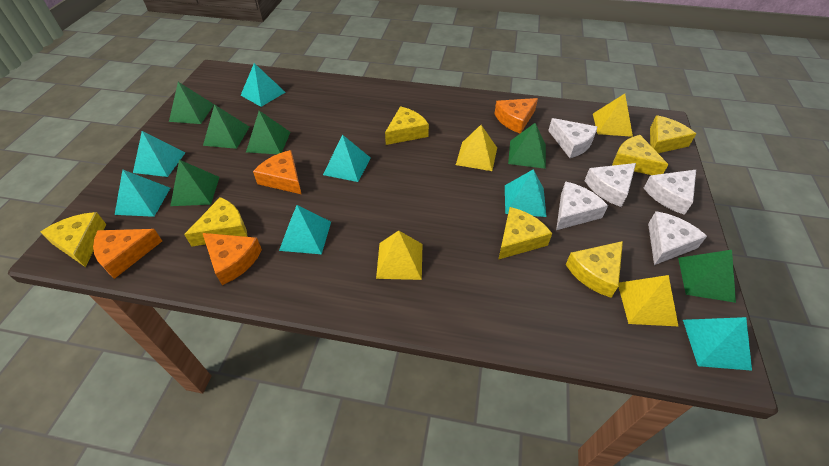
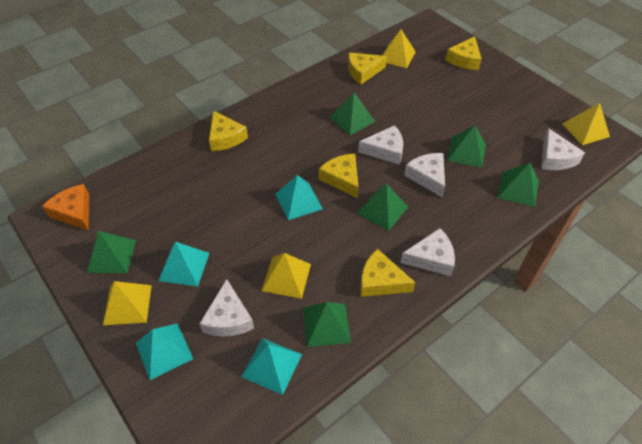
orange cheese: [93,229,162,279] [203,233,262,285] [253,150,301,194] [494,98,538,133] = 4 -> [42,184,89,231] = 1
turquoise pyramid: [115,170,170,217] [133,131,186,177] [240,63,285,107] [279,205,331,254] [323,134,371,182] [505,169,547,217] [683,317,752,371] = 7 -> [136,323,193,380] [158,242,209,287] [241,338,302,395] [275,175,323,220] = 4
yellow cheese: [41,212,107,267] [184,197,247,247] [385,106,429,145] [498,207,552,260] [566,241,623,298] [612,135,669,175] [650,115,696,153] = 7 -> [209,111,248,151] [319,154,359,198] [348,53,387,85] [360,249,415,297] [445,36,482,70] = 5

